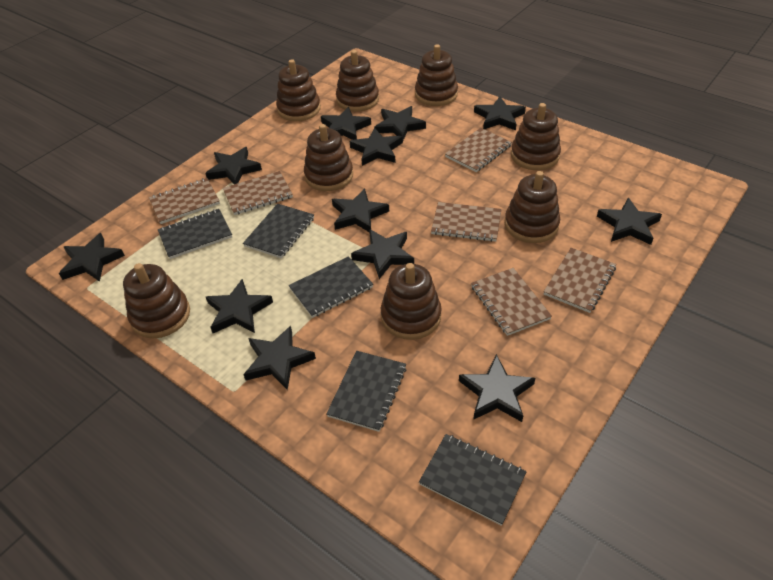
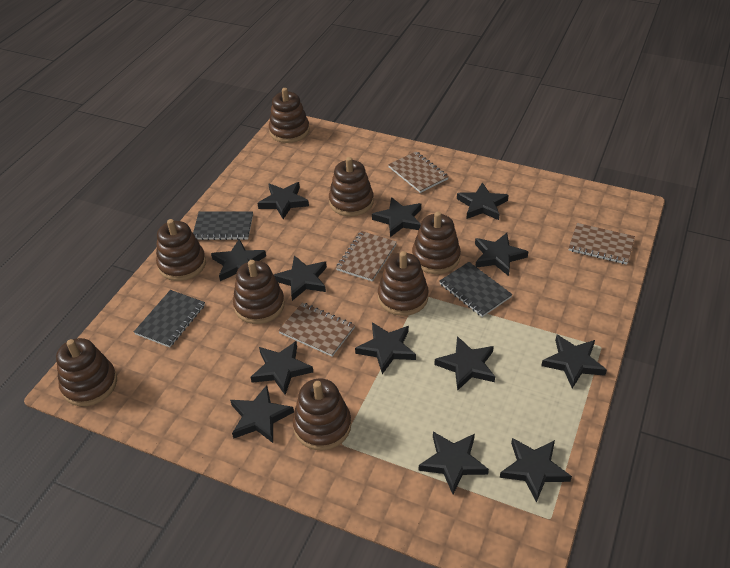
black notebook: [158,209,232,259] [243,204,314,258] [289,256,373,318] [326,351,406,432] [419,434,527,526] = 5 -> [134,290,205,348] [193,211,253,240] [440,262,512,317] = 3
black star: [59,233,125,282] [205,147,262,184] [206,279,273,333] [243,326,316,390] [321,107,371,140] [332,188,389,232] [349,128,403,166] [351,229,414,279] [374,106,426,140] [459,354,535,422] [474,97,526,130] [597,198,662,245] = 12 -> [211,239,266,281] [230,385,294,443] [251,341,313,395] [257,182,309,219] [274,255,327,301] [355,322,416,374] [372,197,421,237] [419,432,489,494] [434,336,495,391] [457,182,509,220] [475,233,528,276] [500,438,572,503] [541,335,607,388] = 13
brown notebook: [149,178,220,224] [223,171,293,215] [431,202,502,242] [445,128,512,172] [471,268,552,336] [543,248,616,313] = 6 -> [278,302,355,357] [336,231,397,282] [388,151,449,193] [568,223,635,265] = 4

